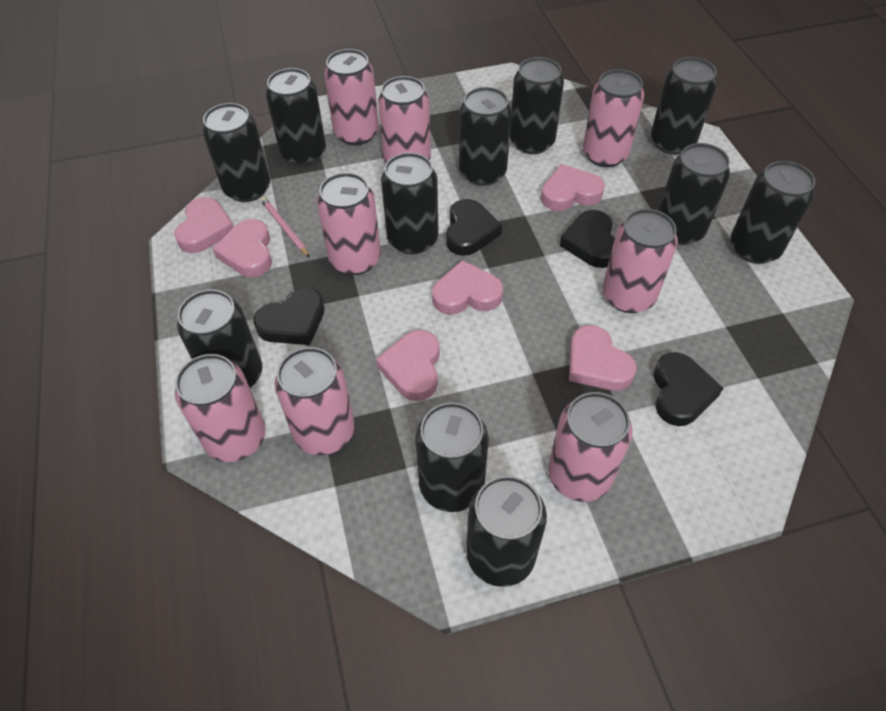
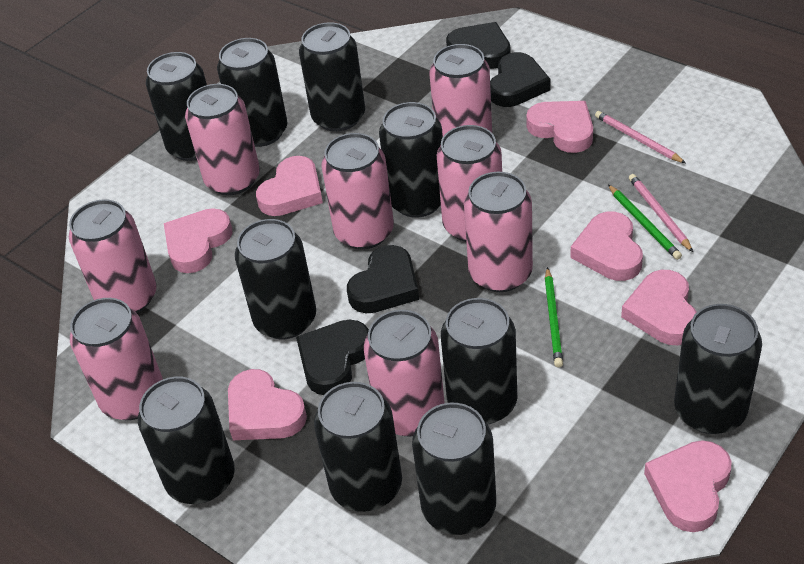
black can: [177,289,262,388] [202,103,270,202] [266,68,326,165] [381,153,438,254] [415,402,489,512] [459,87,512,186] [466,476,547,587] [510,57,564,154] [651,57,717,155] [658,143,730,245] [730,161,815,264] = 11 -> [138,377,235,504] [146,52,207,161] [217,38,287,147] [235,219,316,339] [299,22,365,132] [314,382,402,512] [379,102,443,217] [412,403,496,535] [441,298,517,424] [674,304,762,434] = 10
green pencil: none = 0 -> [545,267,563,367] [608,185,682,260] = 2
pink heart: [174,197,234,253] [212,219,272,277] [376,330,440,401] [432,260,503,315] [541,164,605,211] [569,325,637,391] = 6 -> [164,208,232,273] [228,369,307,440] [256,156,323,216] [526,101,593,153] [570,212,643,281] [621,270,697,345] [644,440,731,532] = 7
pink pencil: [261,197,310,258] = 1 -> [595,111,686,163] [629,174,693,252] = 2

